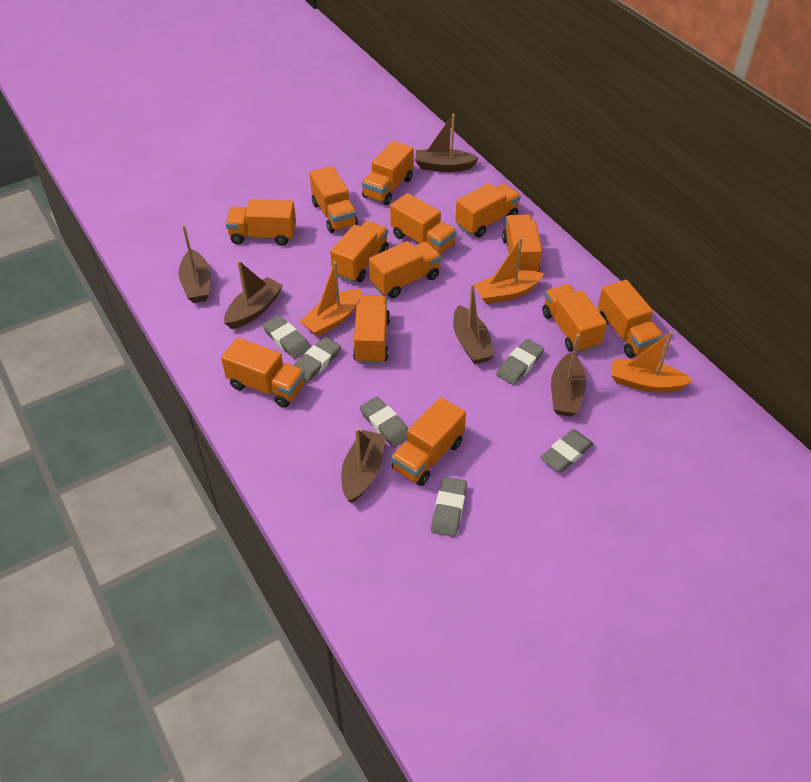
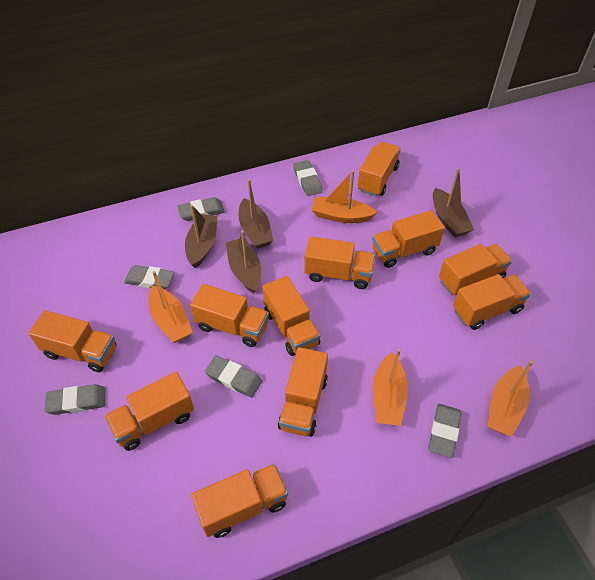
brown boat: [179,225,211,303] [224,261,283,329] [341,428,386,503] [415,114,479,172] [453,284,495,364] [551,334,586,417] = 6 -> [185,205,217,268] [226,231,261,293] [239,179,273,249] [433,168,474,237] = 4
orange boat: [299,261,362,337] [474,237,544,304] [611,331,693,392] = 3 -> [148,271,193,343] [312,170,377,223] [373,349,408,426] [487,360,533,437] = 4
orange truck: [221,337,305,408] [225,199,296,246] [309,166,358,233] [330,221,389,282] [353,295,390,364] [362,141,414,205] [369,241,441,298] [390,193,457,254] [391,397,466,486] [455,183,521,238] [502,215,542,272] [542,284,607,353] [598,280,664,358] = 13 -> [28,310,117,372] [105,372,194,451] [190,284,269,347] [191,463,288,538] [262,276,320,356] [278,347,328,437] [304,236,375,289] [358,142,401,196] [372,210,445,268] [439,244,512,295] [453,274,531,330] = 11

